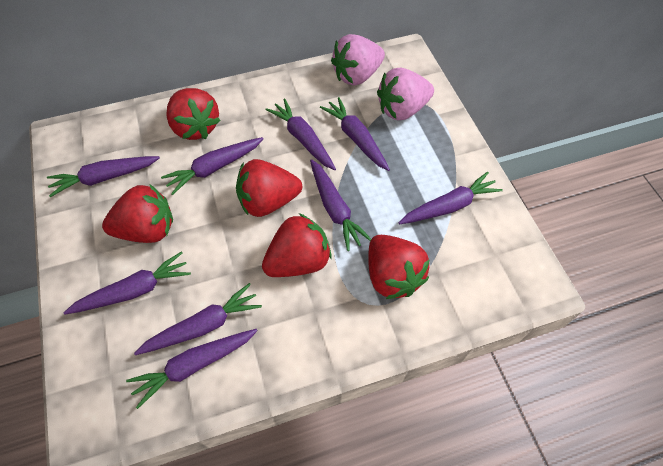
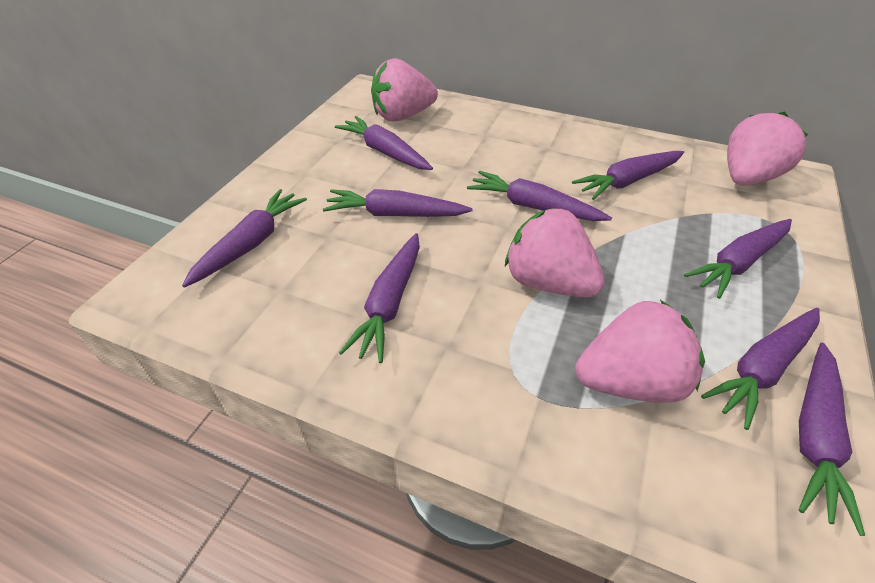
pink strawberry: [331,34,385,86] [377,68,434,120] = 2 -> [371,58,438,121] [505,208,605,298] [575,300,705,403] [727,111,809,186] = 4
red strawberry: [102,184,173,243] [166,88,220,140] [236,159,302,217] [262,213,332,277] [368,235,430,299] = 5 -> none = 0

